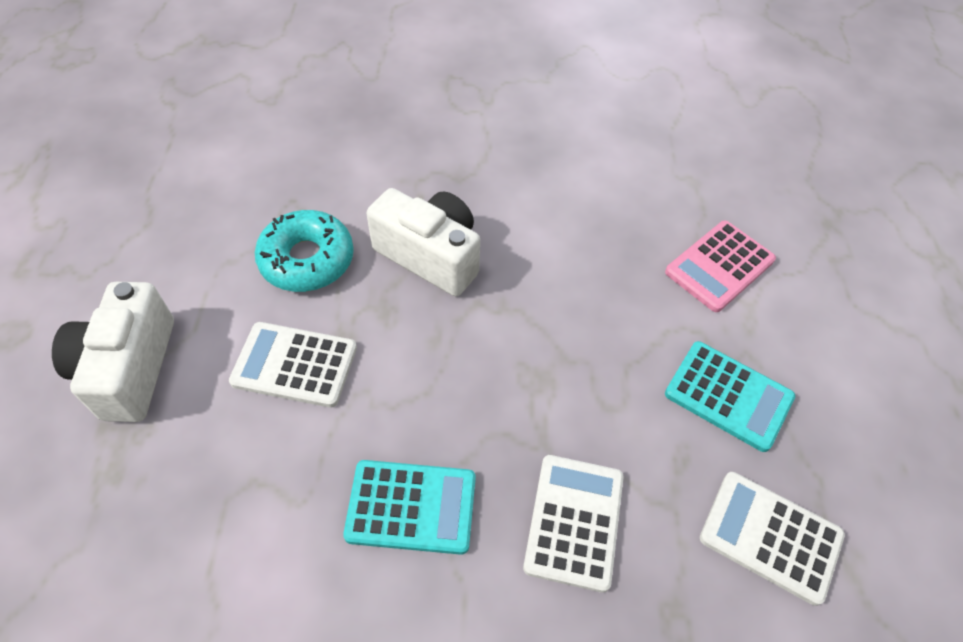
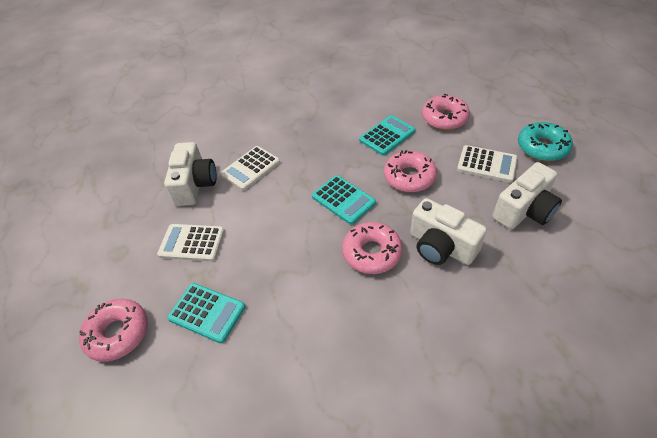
pink calculator: [665,221,776,312] = 1 -> none = 0
pink donut: none = 0 -> [79,298,148,362] [342,222,402,274] [384,150,437,192] [422,94,470,130] = 4
turquoise calculator: [343,460,476,555] [665,341,795,452] = 2 -> [167,283,245,343] [312,175,376,225] [359,115,416,156] = 3
white camera: [52,282,174,422] [367,188,480,296] = 2 -> [164,142,217,206] [410,198,487,265] [493,162,562,229] = 3

